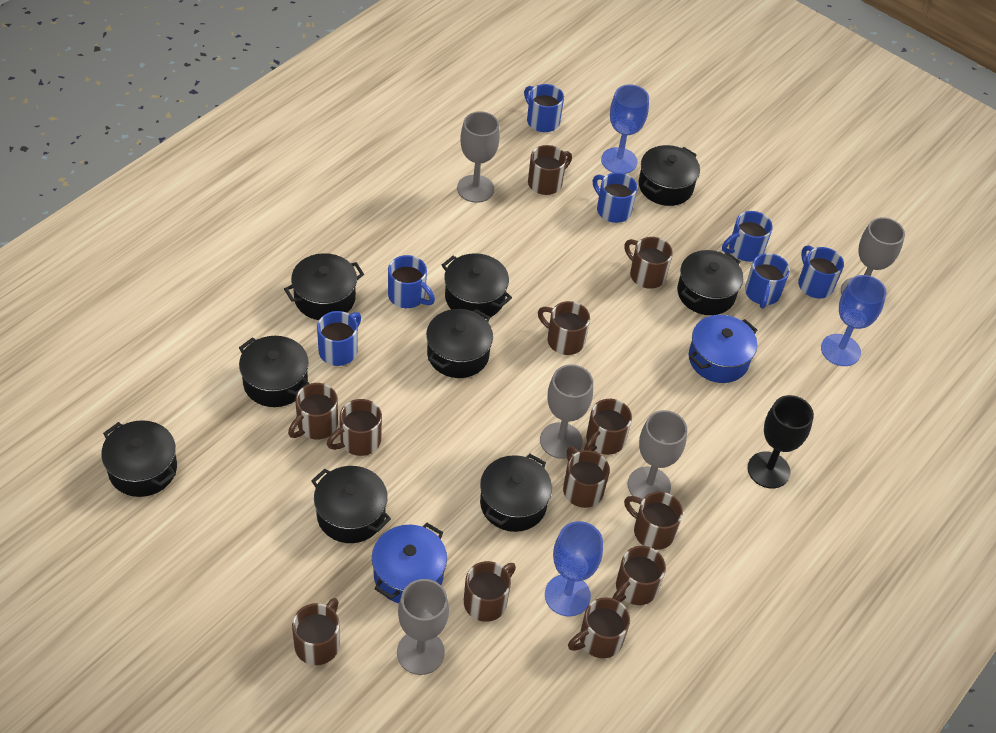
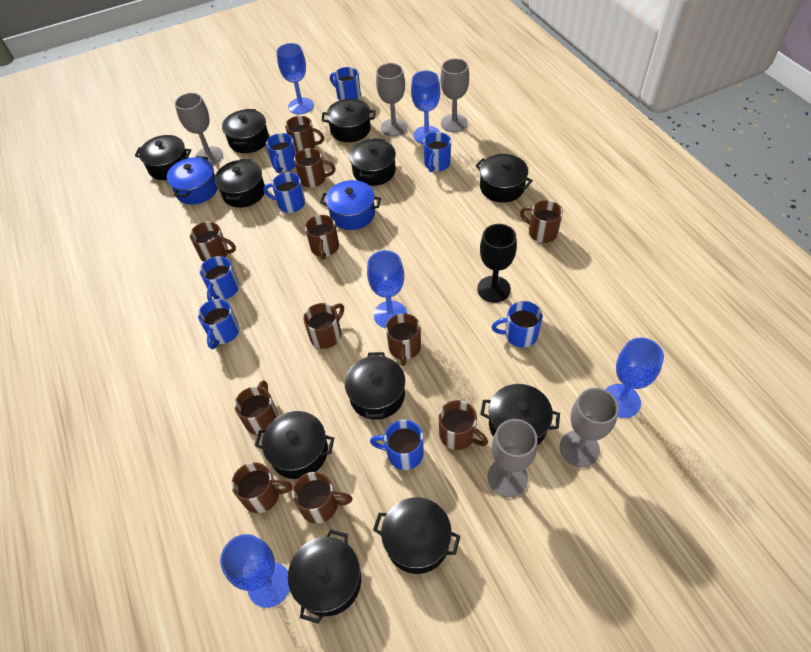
black pot: [101,420,177,497] [239,336,310,407] [284,253,364,320] [311,466,391,543] [426,309,493,378] [442,253,512,319] [480,454,552,532] [638,145,700,206] [677,250,743,315] = 9 -> [135,135,191,180] [215,159,265,208] [222,109,269,153] [255,411,334,479] [288,529,361,624] [322,99,375,142] [345,352,405,420] [349,138,396,186] [373,497,461,574] [475,154,533,203] [480,384,560,446] = 11
blue goblet: [545,521,603,616] [601,84,649,174] [821,275,886,366] = 3 -> [220,534,290,608] [276,43,314,114] [367,250,407,328] [411,70,440,144] [605,338,664,418] = 5
blue mug: [317,311,361,366] [388,255,435,308] [524,84,564,132] [593,172,637,223] [722,211,773,262] [745,253,790,308] [798,245,844,298] = 7 -> [198,299,240,349] [200,256,239,301] [264,172,305,213] [266,133,296,173] [330,67,361,101] [370,420,424,470] [423,132,451,172] [492,301,543,348] = 8
brown mug: [288,383,338,439] [292,598,340,665] [327,399,382,456] [464,561,516,622] [528,145,572,195] [538,301,590,355] [563,446,610,508] [568,597,630,658] [584,399,632,455] [612,546,666,605] [624,237,673,289] [624,492,683,550] = 12 -> [190,222,236,262] [232,462,292,513] [234,380,279,435] [285,116,324,153] [292,472,352,524] [294,148,336,188] [303,303,344,349] [305,215,339,260] [386,313,421,366] [439,400,488,450] [520,200,563,243] = 11

